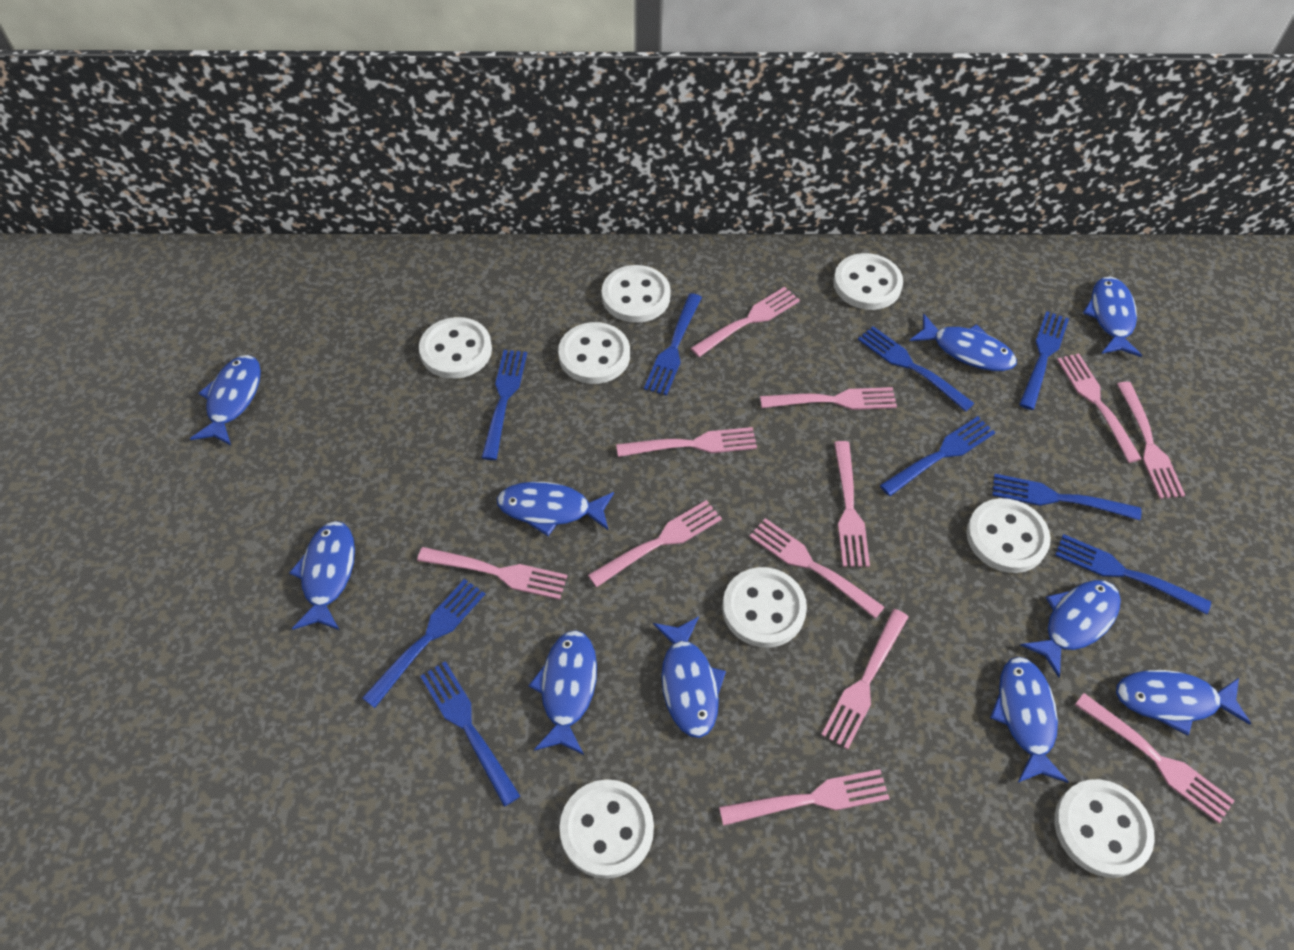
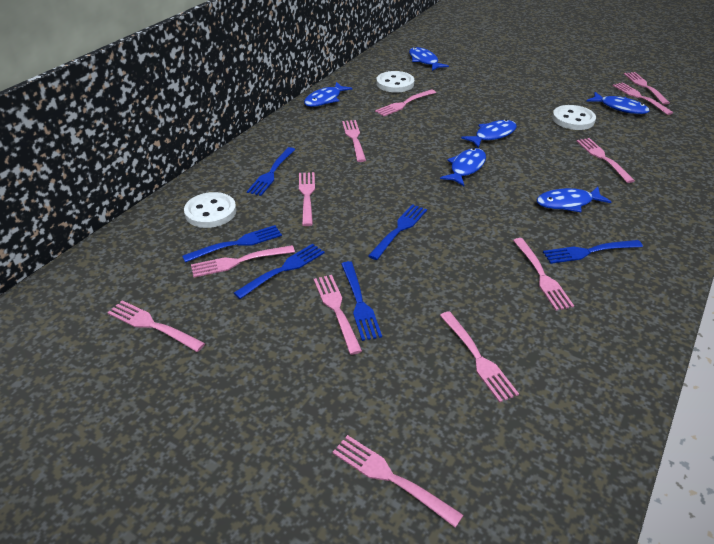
blue fish: [190,355,261,445] [289,521,355,630] [497,482,614,536] [529,630,597,755] [653,616,726,738] [910,314,1017,371] [990,657,1069,783] [1021,580,1121,677] [1083,277,1142,357] [1116,670,1251,736] = 10 -> [304,82,353,107] [409,47,449,71] [440,148,486,186] [461,119,517,148] [536,187,611,212] [587,92,650,114] = 6
blue fork: [362,579,485,708] [420,661,520,807] [481,350,527,460] [644,293,702,396] [858,326,975,412] [880,416,995,496] [992,474,1141,520] [1019,311,1069,410] [1055,534,1211,614] = 9 -> [182,225,282,263] [234,244,325,299] [247,147,295,196] [341,261,382,341] [368,204,427,260] [543,240,643,264] = 6
white button: [419,317,492,379] [558,322,630,384] [559,779,654,879] [602,265,671,323] [722,567,807,648] [833,253,903,310] [966,498,1051,573] [1054,779,1155,878] = 8 -> [184,192,236,228] [376,71,414,93] [552,105,596,130] = 3

